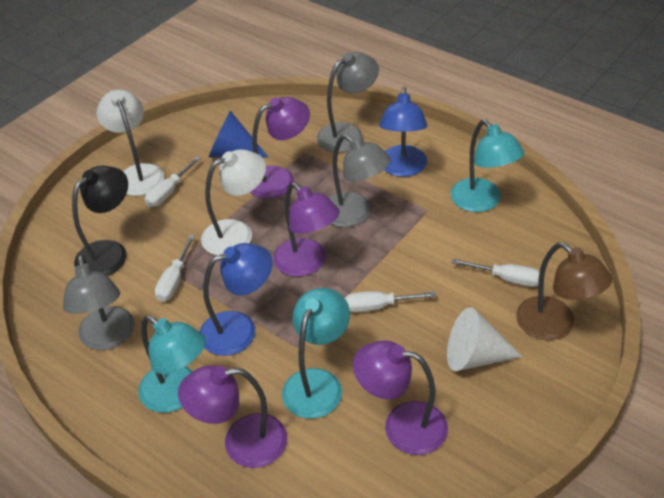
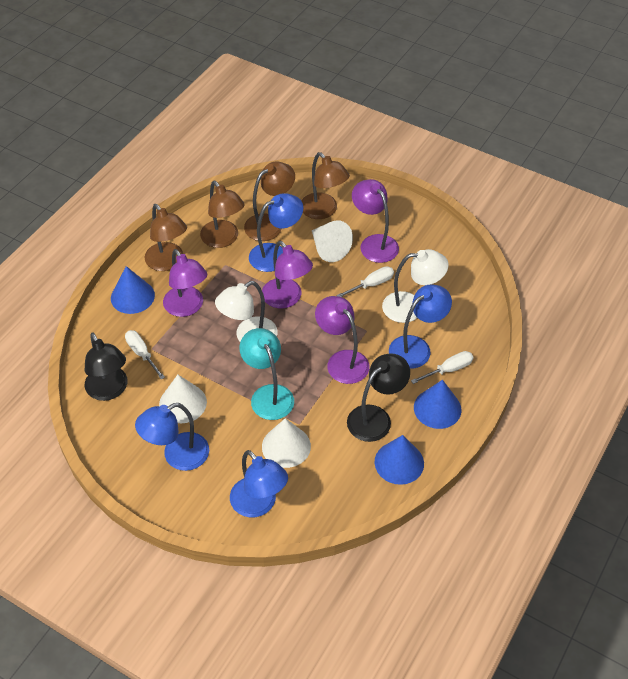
black lamp: [72,166,128,276] = 1 -> [84,333,127,401] [347,353,410,442] = 2
blue cone: [209,110,268,158] = 1 -> [111,266,155,314] [375,435,424,485] [414,380,461,429] = 3
blue lamp: [200,243,273,356] [379,87,427,177] = 2 -> [135,403,209,471] [230,450,288,517] [249,193,303,272] [389,284,452,369] = 4
brown lamp: [516,242,612,340] = 1 -> [145,204,187,271] [200,181,245,248] [244,161,295,241] [301,152,350,219] = 4
grey lamp: [63,255,134,350] [317,52,379,153] [329,134,391,227] = 3 -> none = 0
turquoise lamp: [138,315,206,413] [282,288,350,419] [451,120,524,212] = 3 -> [239,328,294,420] = 1
white cone: [447,307,522,371] = 1 -> [159,375,207,423] [262,418,311,468] [312,220,353,262] = 3
white screwdriver: [145,156,201,207] [155,235,195,302] [345,291,436,312] [452,259,540,287] = 4 -> [125,330,165,380] [336,266,394,297] [411,351,473,384] = 3

